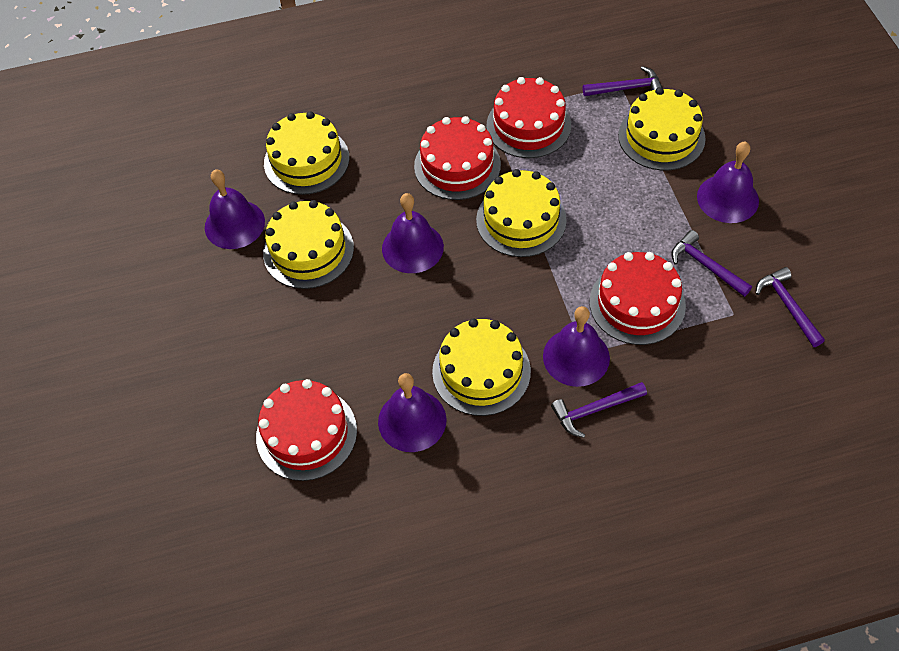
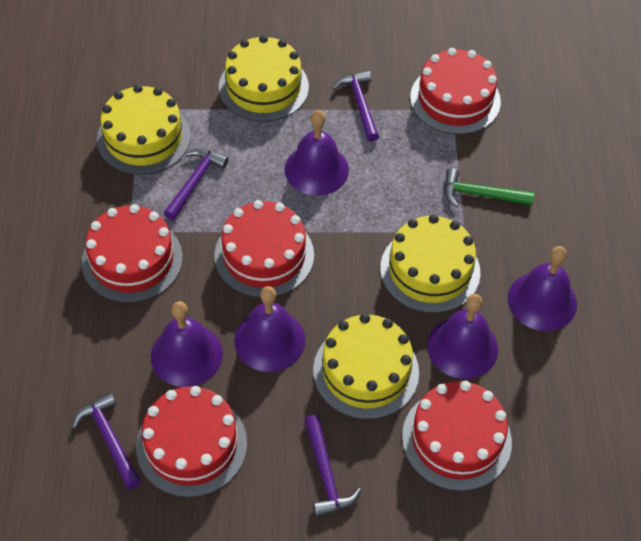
green hammer: none = 0 -> [444,168,534,207] = 1
red cake: [256,379,357,481] [414,116,501,200] [487,77,571,158] [590,252,686,345] = 4 -> [82,204,183,303] [136,386,247,497] [214,200,314,298] [402,381,512,491] [410,48,501,135] = 5
yellow cake: [263,200,354,289] [264,111,349,195] [432,318,531,416] [476,169,567,257] [618,87,706,170] = 5 -> [97,85,191,175] [219,35,309,122] [313,313,419,420] [380,214,480,313] = 4

